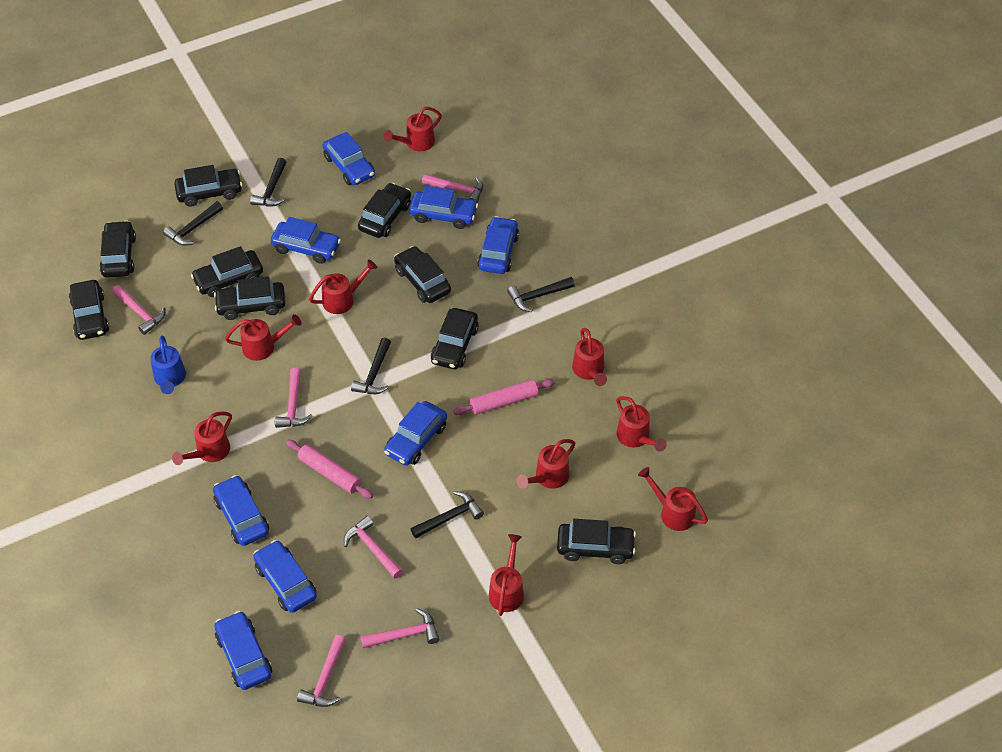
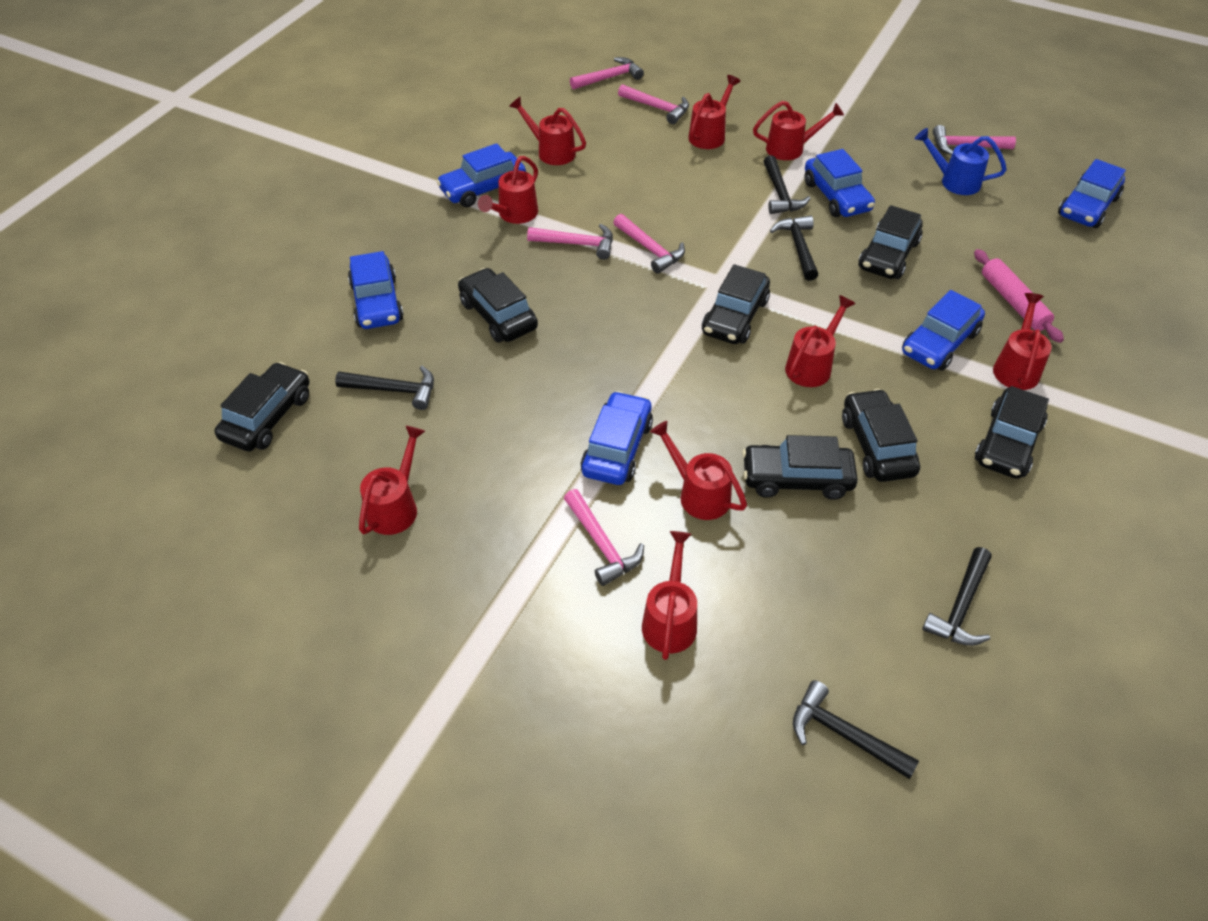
black car: [69,280,109,340] [99,220,136,278] [174,165,242,207] [191,246,263,297] [214,276,285,320] [358,183,411,238] [394,246,451,303] [431,308,479,369] [557,519,636,564] = 9 -> [215,362,309,451] [458,268,538,343] [702,264,770,344] [742,435,858,500] [842,389,920,482] [859,205,923,279] [975,386,1049,479] = 7
blue car: [213,475,269,546] [215,611,272,690] [253,540,317,613] [271,217,341,264] [323,132,375,185] [384,401,447,466] [409,186,478,229] [477,216,519,274] = 8 -> [348,251,404,329] [436,143,526,207] [581,391,653,485] [805,149,875,217] [902,290,985,371] [1058,159,1126,228] = 6
pink rolling pin: [286,440,373,499] [453,379,555,415] = 2 -> [974,249,1064,343] = 1

